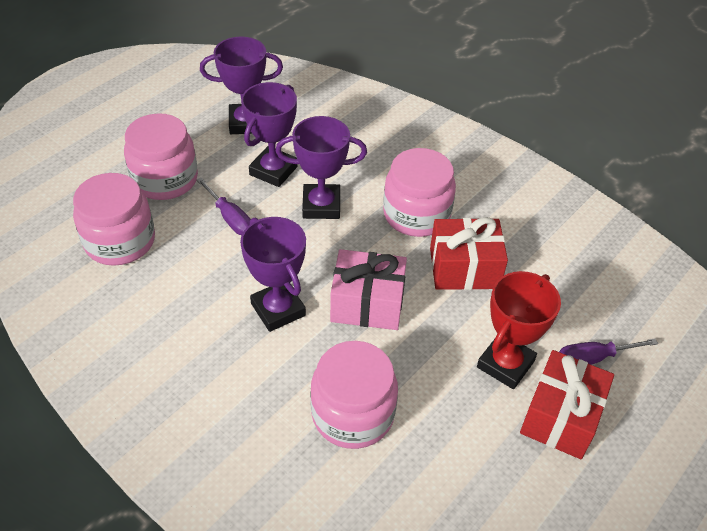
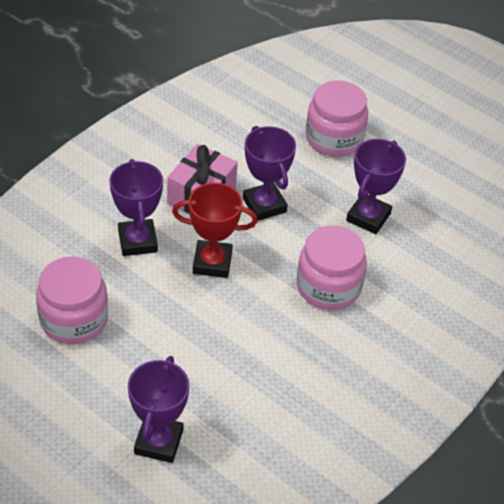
pink jar: [73,173,155,266] [124,113,198,200] [310,341,398,449] [383,148,456,237] = 4 -> [36,256,108,344] [297,225,367,310] [306,80,368,157] = 3
purple screwdriver: [197,178,251,235] [559,338,658,365] = 2 -> none = 0
red gift: [430,217,508,290] [520,350,614,459] = 2 -> none = 0

